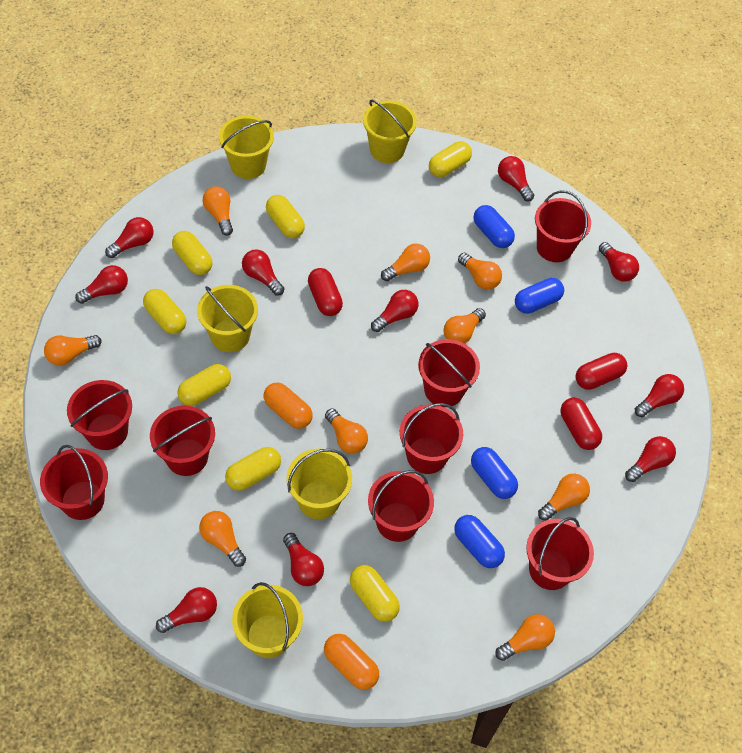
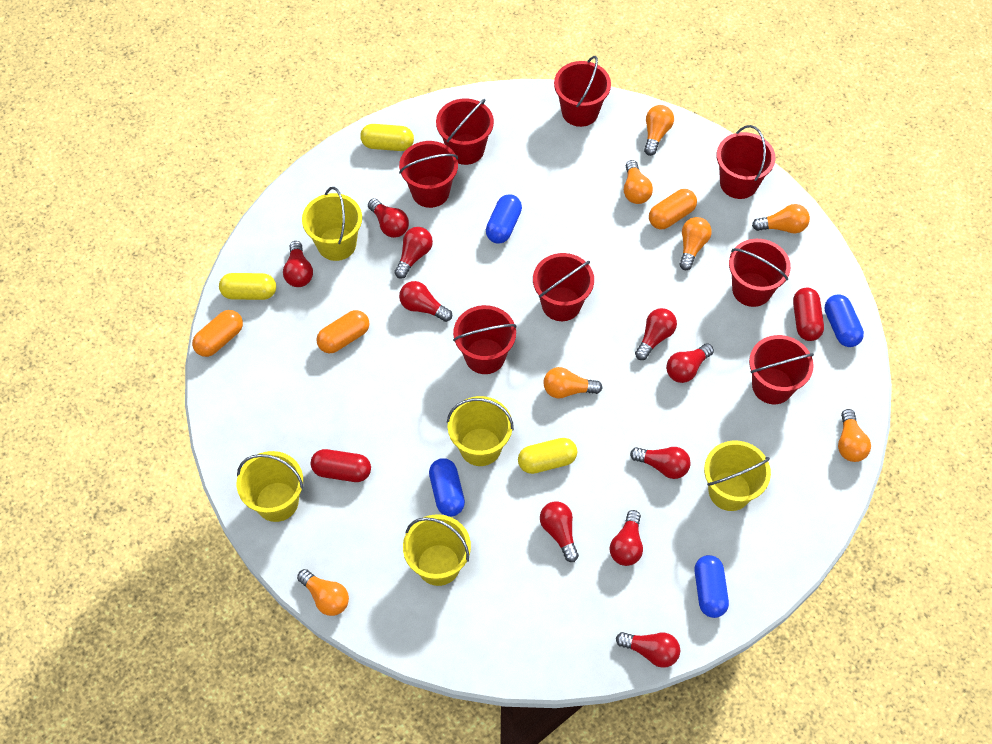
orange capsule: [264,382,313,429] [324,634,379,690] = 2 -> [192,310,243,357] [316,310,369,353] [649,189,697,229] = 3
orange light bulb: [44,335,102,366] [199,511,246,567] [203,186,233,236] [325,408,368,454] [381,243,430,281] [444,308,486,344] [458,253,502,290] [495,614,555,661] [538,474,590,521] = 9 -> [297,569,349,616] [543,367,602,399] [624,160,653,204] [644,105,674,156] [679,217,712,270] [752,204,810,233] [838,409,871,462] = 7
red capsule: [308,268,343,316] [561,398,602,450] [575,353,627,390] = 3 -> [311,449,371,482] [793,288,824,341] = 2
yellow capsule: [143,289,186,334] [172,231,212,275] [177,364,231,406] [225,447,281,491] [266,195,305,238] [350,565,400,622] [429,141,472,177] = 7 -> [219,273,276,300] [360,124,414,151] [518,438,577,474] = 3

